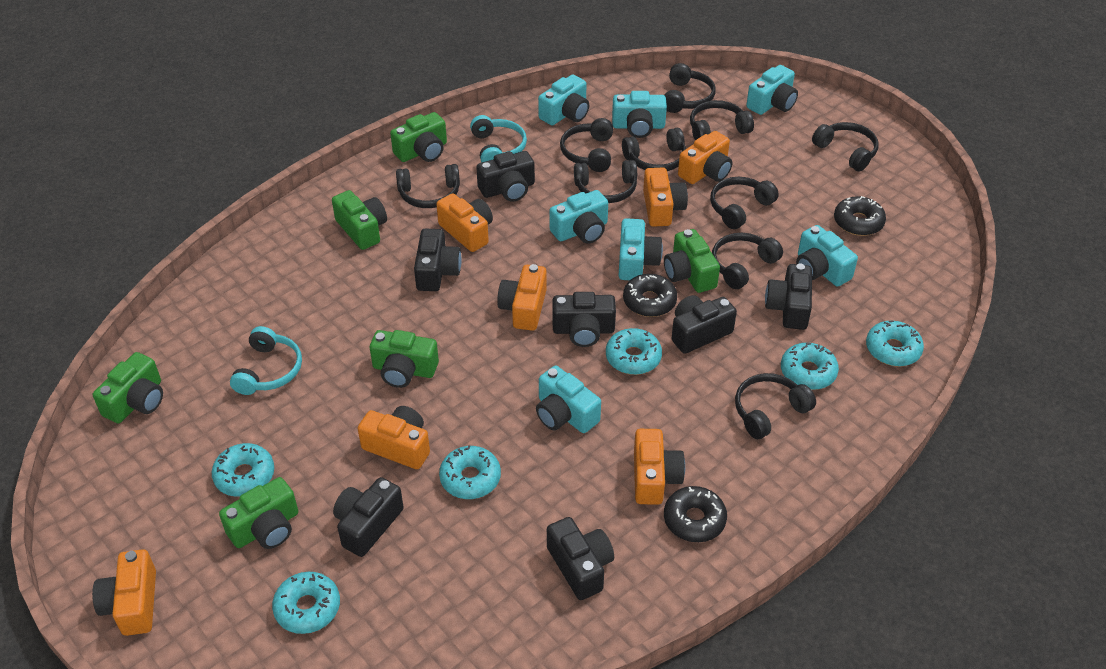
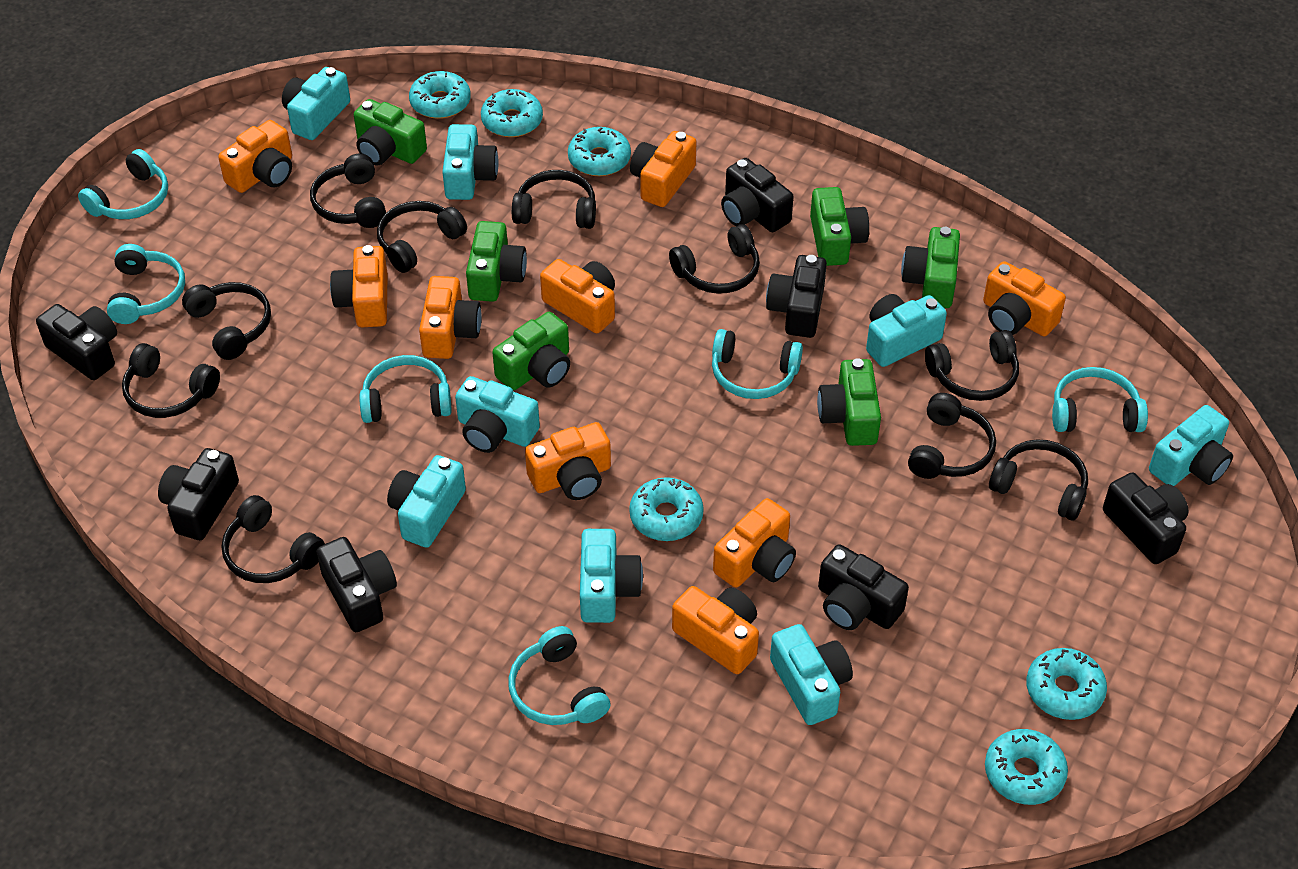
black donut: [623,274,677,317] [664,486,727,542] [834,196,886,236] = 3 -> none = 0
orange camera: [92,549,156,636] [357,406,430,469] [436,194,493,252] [497,264,547,331] [634,429,685,505] [643,168,688,227] [678,131,732,184] = 7 -> [218,120,292,193] [330,245,388,327] [419,276,482,359] [525,422,611,500] [540,259,615,333] [630,131,696,207] [672,586,759,674] [713,498,796,588] [983,261,1066,336] = 9
turquoise camera: [536,366,601,433] [538,75,589,125] [549,190,608,244] [612,91,667,138] [619,218,663,280] [746,65,798,115] [796,225,858,287] = 7 -> [282,67,350,140] [387,455,466,548] [442,124,499,200] [455,376,540,453] [580,529,643,623] [770,624,853,725] [866,294,947,367] [1149,405,1233,486] = 8
turquoise headphones: [230,326,302,395] [470,115,527,163] = 2 -> [78,149,168,219] [107,244,185,324] [359,355,452,423] [508,626,610,725] [712,329,803,399] [1052,367,1148,432] = 6

